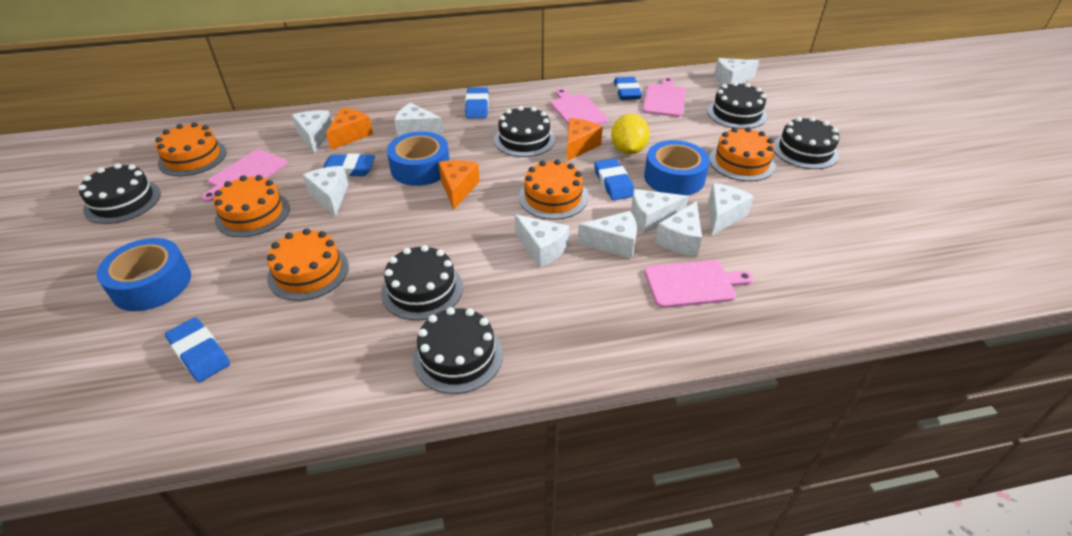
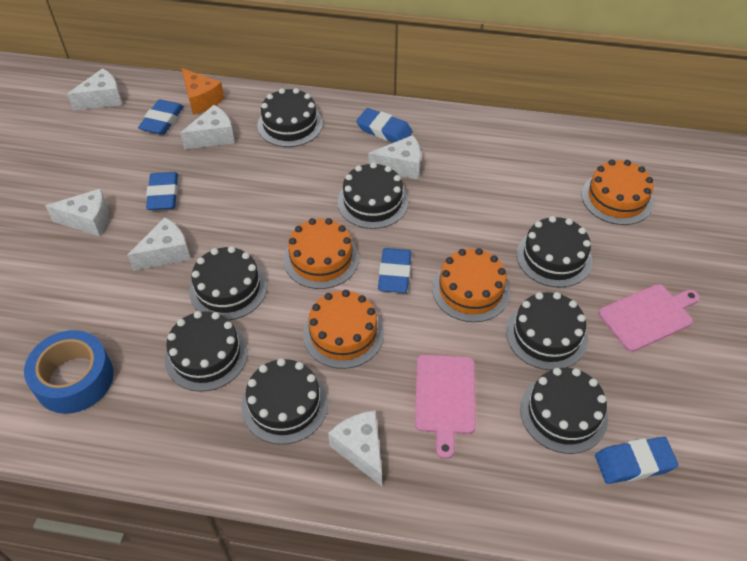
black cake: [78,163,161,224] [381,245,463,320] [413,307,503,394] [494,106,555,157] [707,82,767,129] [774,117,840,169] = 6 -> [165,311,248,392] [189,246,267,320] [242,358,328,444] [257,88,323,147] [337,162,408,229] [506,292,588,370] [517,216,593,288] [520,368,608,454] = 8
blue tape: [96,238,191,311] [387,131,450,186] [644,140,710,195] = 3 -> [24,330,114,414] = 1
orange cake: [155,122,227,176] [213,175,290,237] [267,228,349,301] [519,160,588,220] [709,127,775,181] = 5 -> [284,218,359,289] [303,290,384,369] [432,248,510,322] [581,160,654,225] = 4
orange cheese: [326,108,373,150] [438,160,480,209] [567,118,603,161] = 3 -> [181,68,224,114] = 1
pink cutting board: [202,149,288,202] [550,89,608,125] [643,77,686,117] [645,260,753,308] = 4 -> [415,355,476,459] [599,284,700,352] = 2
white cheese: [292,110,332,153] [303,166,349,216] [395,103,444,137] [515,214,569,267] [578,211,637,259] [631,189,689,234] [655,201,702,256] [708,183,754,235] [714,58,759,85] = 9 -> [46,188,109,236] [67,68,122,111] [127,217,191,271] [180,105,235,149] [328,410,382,486] [368,135,421,179] = 6
yellow lemon: [611,114,650,155] = 1 -> none = 0

